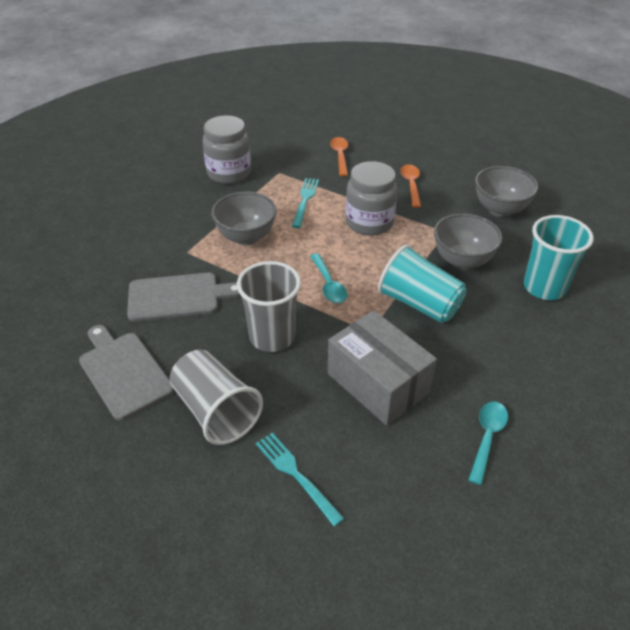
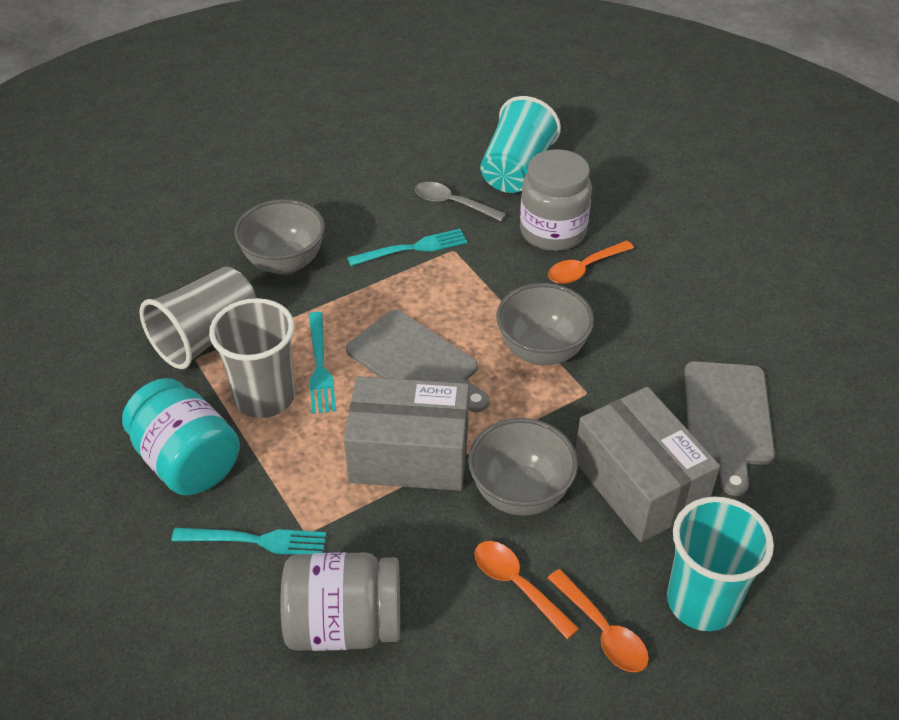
grey box: [328,310,437,426] = 1 -> [344,376,469,491] [575,387,720,543] = 2
grey spoon: none = 0 -> [415,182,506,221] = 1
orange spoon: [330,137,348,176] [400,164,421,208] = 2 -> [474,541,579,639] [548,240,634,284] [548,569,649,672] = 3
turquoise fork: [256,433,344,527] [292,178,319,228] = 2 -> [171,528,326,555] [309,312,336,414] [347,229,467,266] = 3
turquoise jar: none = 0 -> [122,378,240,495] = 1
turquoise spoon: [310,253,347,303] [469,401,508,485] = 2 -> none = 0

